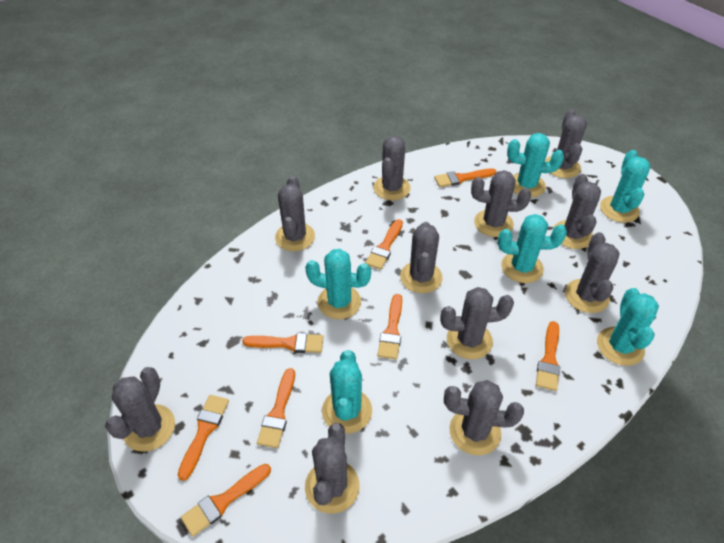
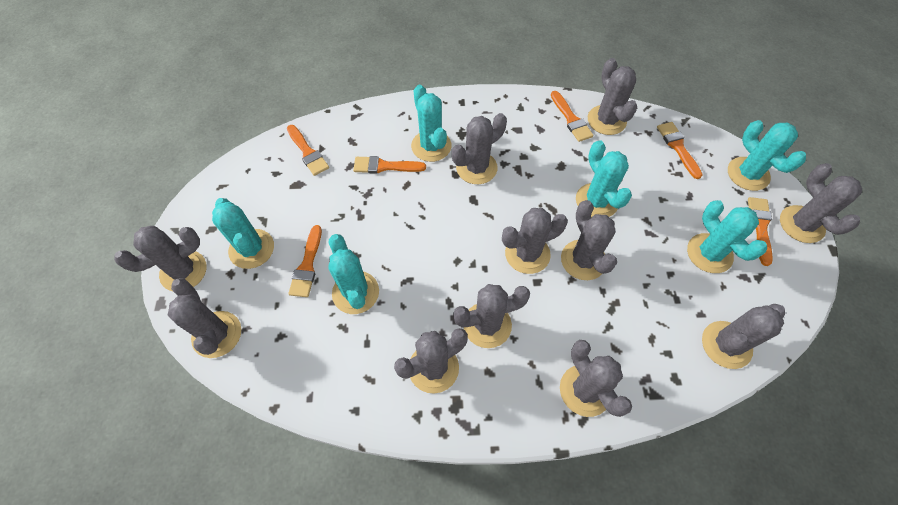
orange brush: [178,395,229,481] [181,464,271,537] [242,333,324,353] [257,368,295,448] [365,219,403,270] [377,294,402,360] [434,168,496,187] [536,321,560,391] = 8 -> [287,125,329,176] [289,225,322,297] [353,156,426,174] [551,91,593,142] [657,122,703,179] [748,197,773,266] = 6

